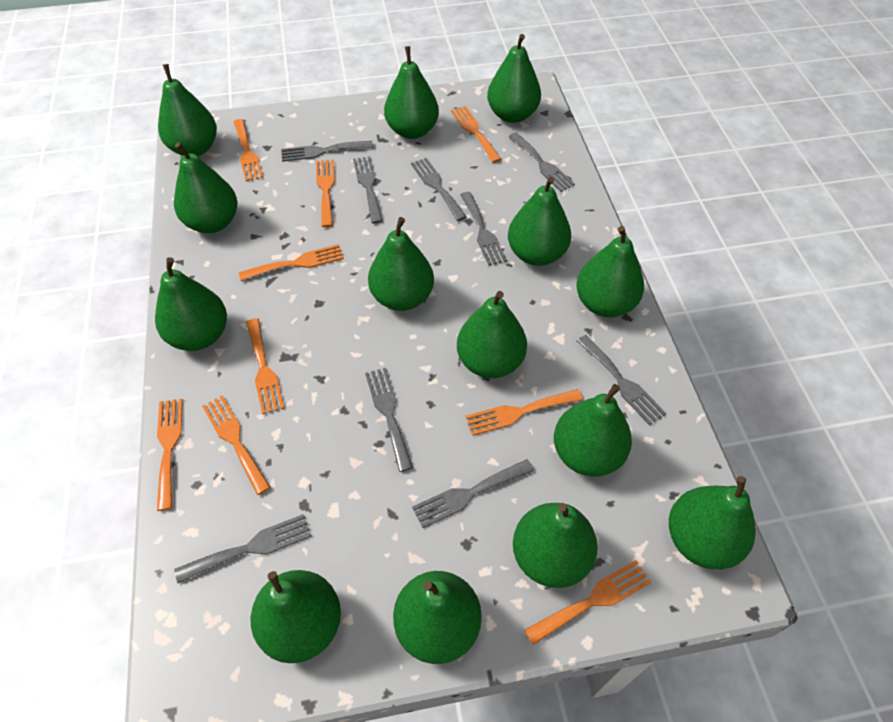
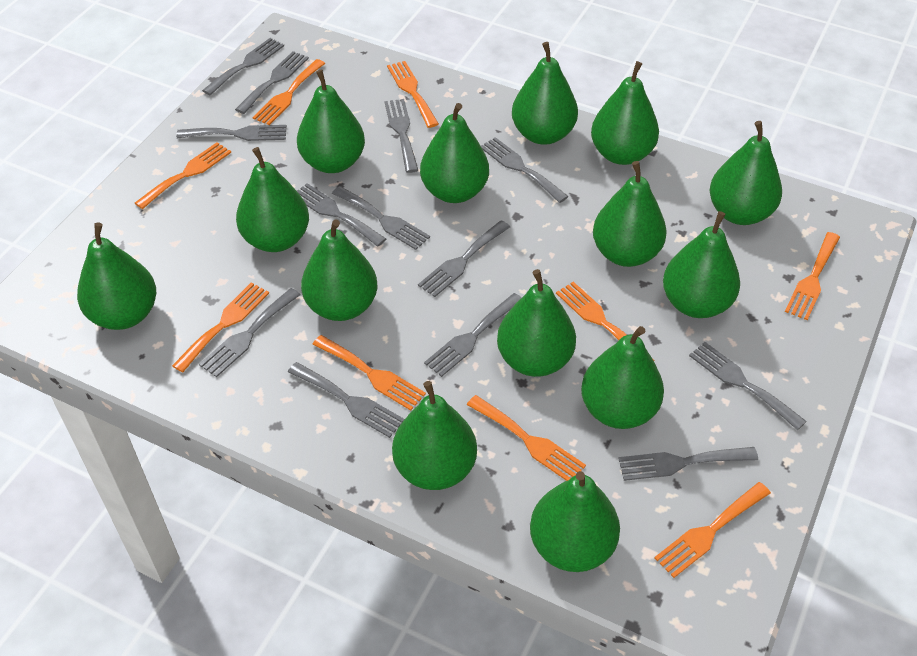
grey fork: [174,514,311,583] [281,141,373,162] [353,156,383,223] [365,368,413,472] [411,158,466,221] [412,459,534,528] [460,192,507,266] [509,132,575,192] [577,335,666,425] = 9 -> [176,125,287,141] [199,288,300,377] [202,38,284,95] [235,51,309,114] [288,362,405,438] [297,183,386,247] [332,186,430,250] [384,99,418,173] [418,220,510,297] [424,293,522,377] [481,137,569,203] [618,447,758,481] [689,342,807,430] = 13

